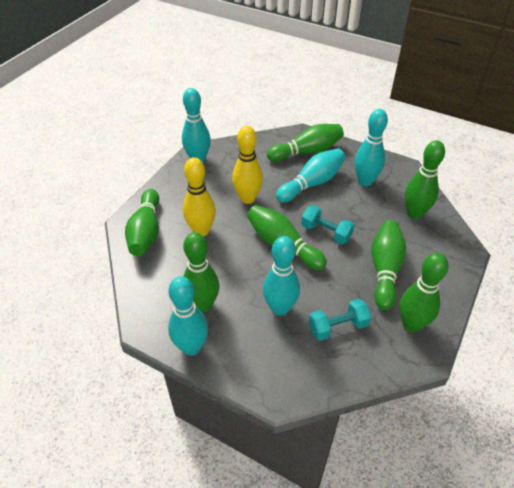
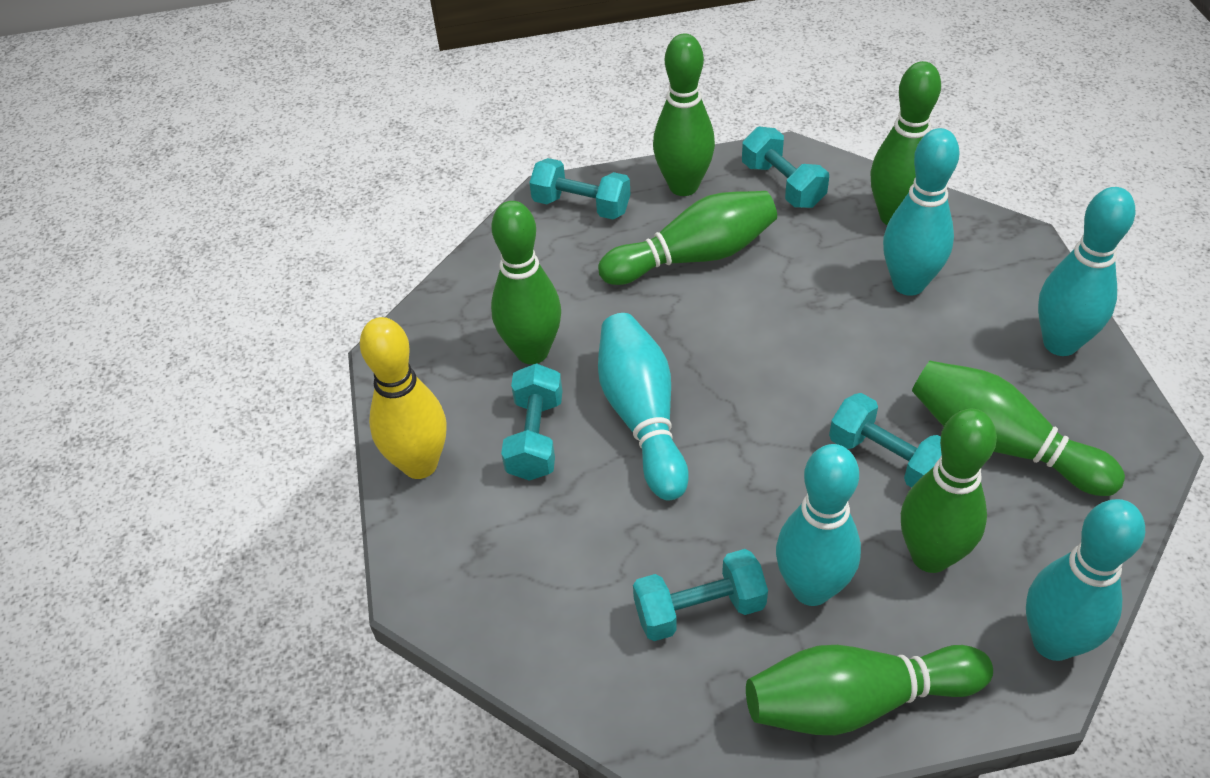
turquoise dumbbell: [301,205,355,244] [309,299,371,341] = 2 -> [501,363,562,481] [529,158,630,219] [633,549,768,641] [742,126,829,208] [829,393,942,488] = 5
yellow bowling pin: [183,157,216,236] [232,126,263,204] = 2 -> [360,317,446,479] = 1

